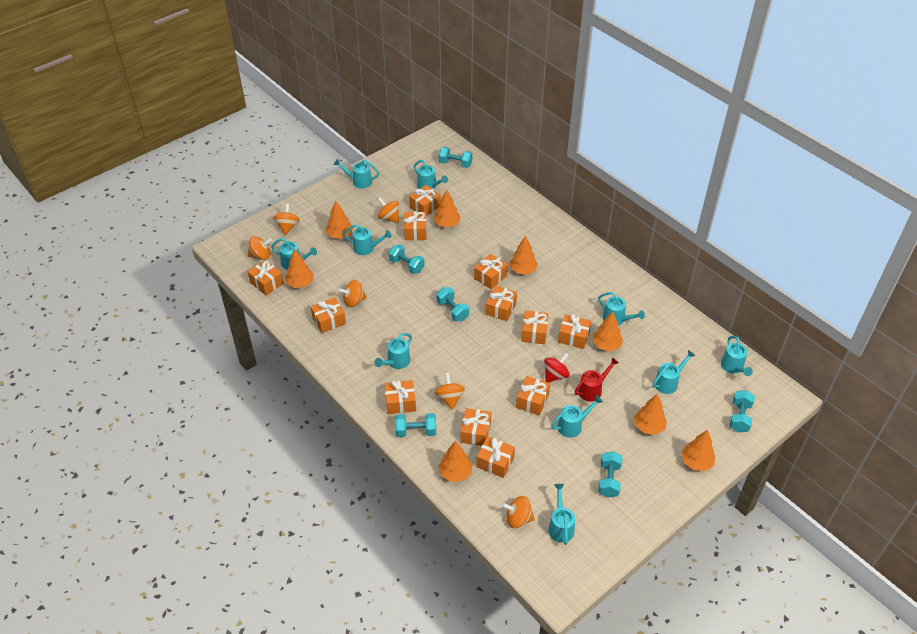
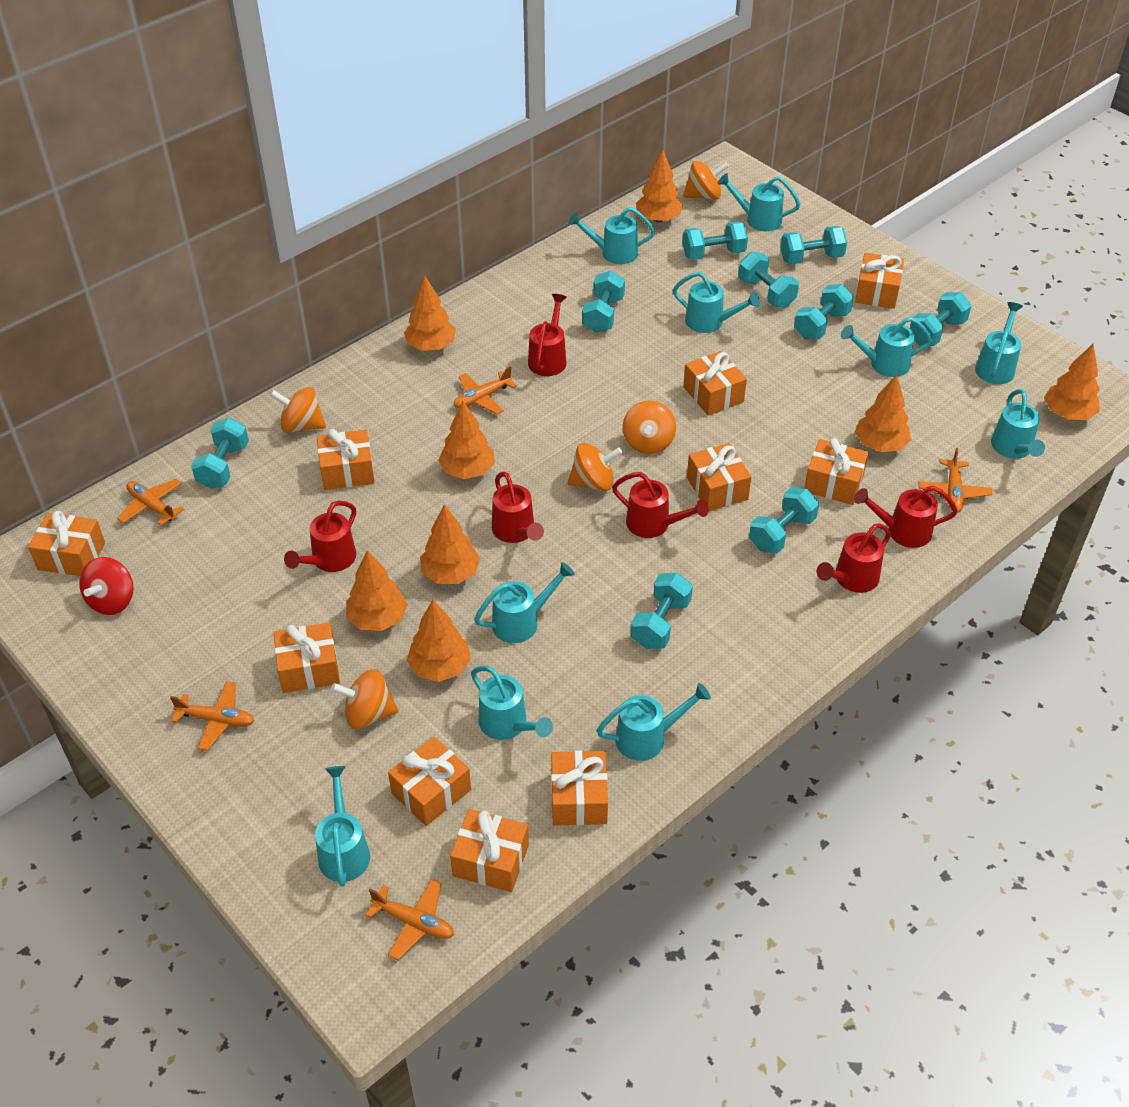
orange gift: [248,260,284,296] [311,297,346,333] [384,380,416,414] [404,212,427,240] [409,185,441,216] [461,408,491,446] [474,254,508,289] [477,437,515,478] [486,286,517,321] [516,376,550,415] [521,311,549,344] [558,314,591,349] = 12 -> [28,510,105,576] [274,622,340,693] [317,429,375,490] [388,736,471,826] [450,809,529,892] [551,750,608,826] [684,351,747,416] [687,443,751,511] [804,438,869,505] [855,253,904,309] = 10
orange plane: none = 0 -> [117,479,184,526] [170,681,255,751] [365,879,454,960] [453,366,517,415] [918,448,992,513] = 5
orange spinning top: [248,236,272,260] [273,203,300,235] [338,280,367,307] [378,197,399,223] [434,373,465,410] [502,496,535,528] = 6 -> [270,387,326,433] [331,669,399,729] [567,443,622,491] [623,401,676,454] [683,161,729,200] = 5
red watering can: [575,357,619,402] = 1 -> [284,500,356,572] [492,472,544,543] [528,294,567,376] [612,472,708,538] [817,523,891,593] [854,486,958,548] = 6
turquoise dumbbell: [389,244,425,274] [395,413,436,437] [436,287,469,321] [439,147,472,168] [598,451,623,498] [730,390,755,432] = 6 -> [191,418,249,489] [582,271,625,333] [631,573,693,649] [682,221,748,260] [738,252,799,308] [749,487,819,554] [780,226,847,264] [794,284,854,339] [910,292,971,346] = 9

